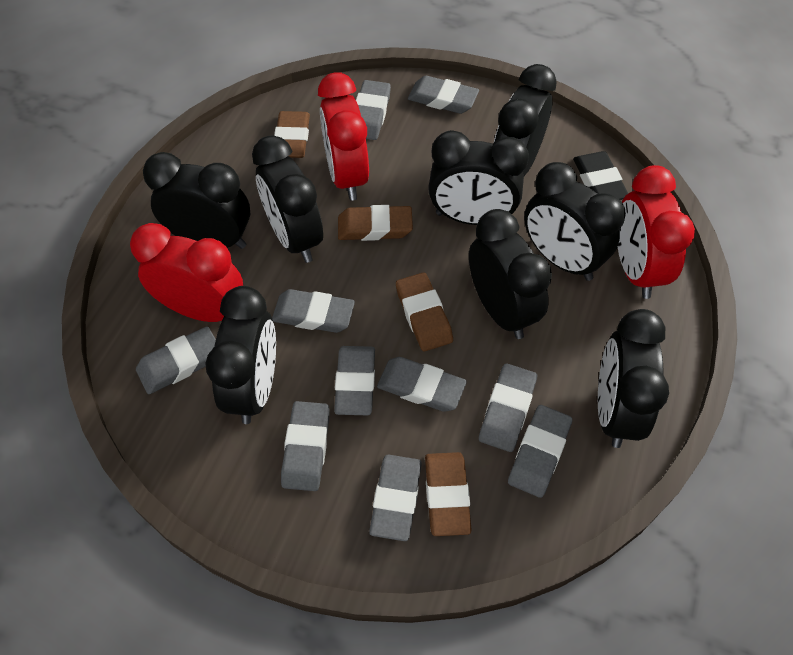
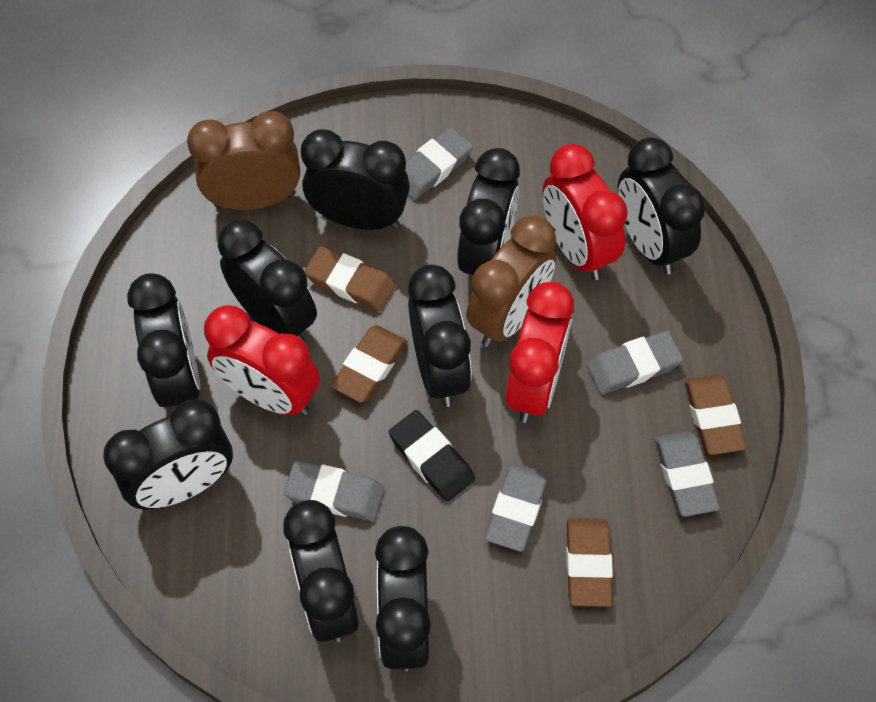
black clock: [143,152,250,249] [205,286,276,424] [252,135,323,263] [428,130,529,225] [469,209,552,339] [494,64,557,176] [524,162,626,281] [598,309,669,448] = 8 -> [103,400,233,509] [127,273,200,408] [218,220,317,342] [283,500,359,642] [301,129,410,230] [375,526,431,671] [408,265,472,407] [457,148,520,275] [618,137,706,274] = 9
brown clock: none = 0 -> [187,111,300,210] [466,216,556,347] = 2
grey eraser: [136,326,216,394] [272,289,355,333] [281,401,330,491] [334,346,375,415] [356,80,391,140] [369,455,422,541] [377,357,467,412] [408,76,479,114] [479,363,537,452] [508,405,572,498] = 10 -> [284,461,384,521] [405,127,473,200] [485,463,549,552] [587,331,683,394] [655,431,720,517] = 5

